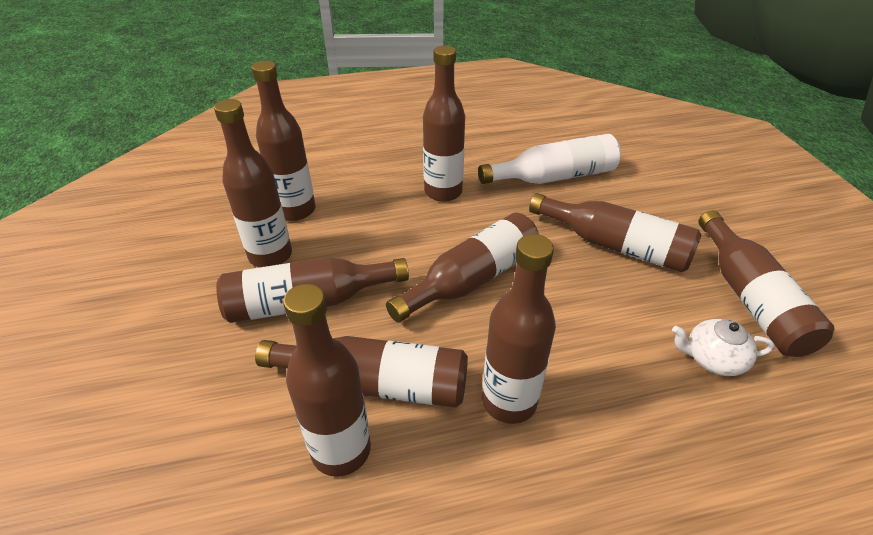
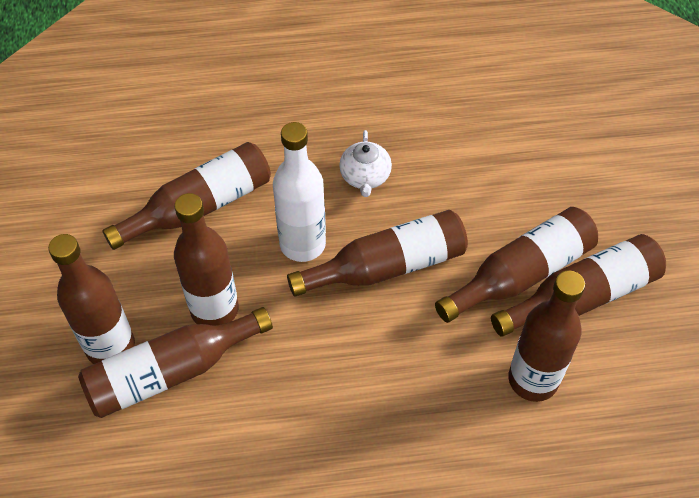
brown bottle: [214,99,292,267] [216,257,409,323] [251,61,316,221] [255,336,468,408] [283,284,371,477] [386,212,539,323] [423,46,465,202] [482,234,556,424] [529,193,701,272] [698,210,835,357] = 10 -> [48,234,135,364] [78,307,273,418] [102,142,271,250] [174,193,238,326] [287,210,468,297] [435,207,598,323] [491,234,666,337] [508,270,585,402] = 8

